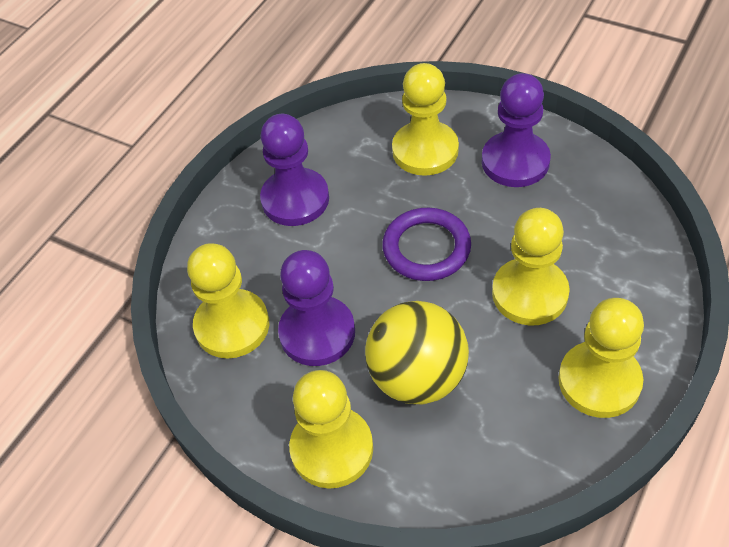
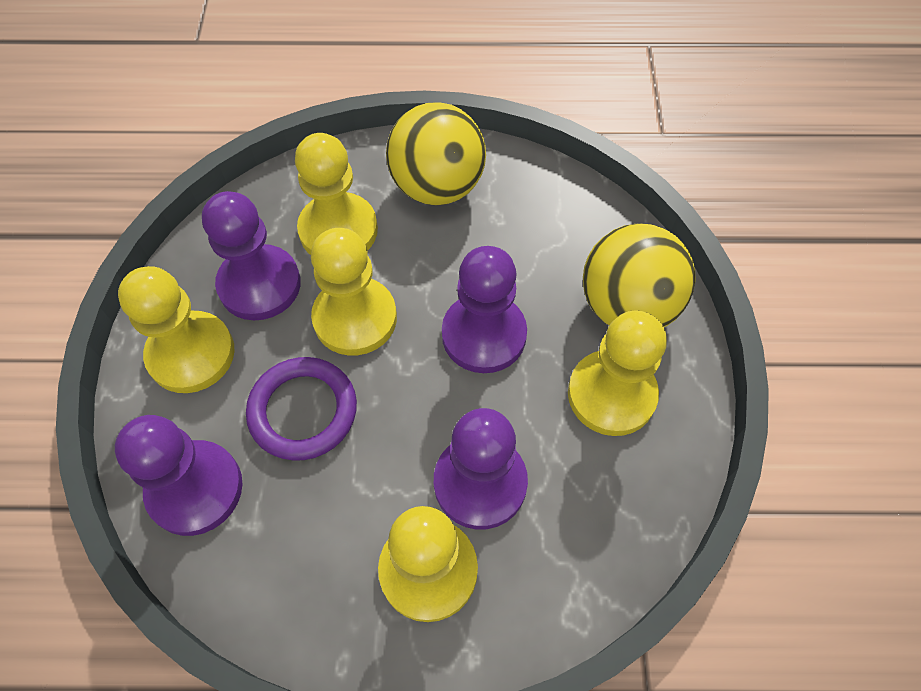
purple pawn: [260,114,329,226] [278,250,355,366] [482,73,551,187] = 3 -> [115,415,243,536] [202,191,301,320] [434,408,528,529] [442,246,527,373] = 4
yellow ball: [365,301,469,404] = 1 -> [386,102,486,205] [583,224,696,327] = 2

